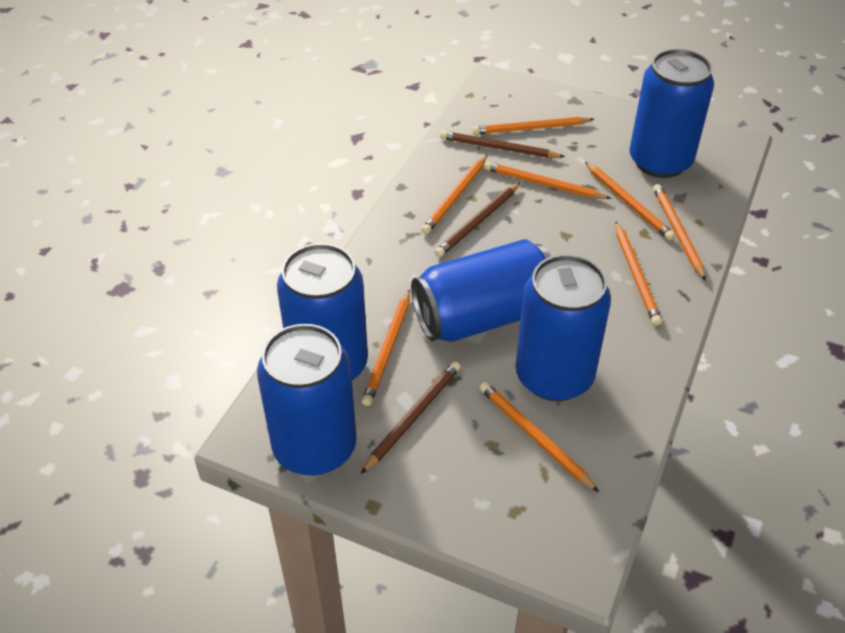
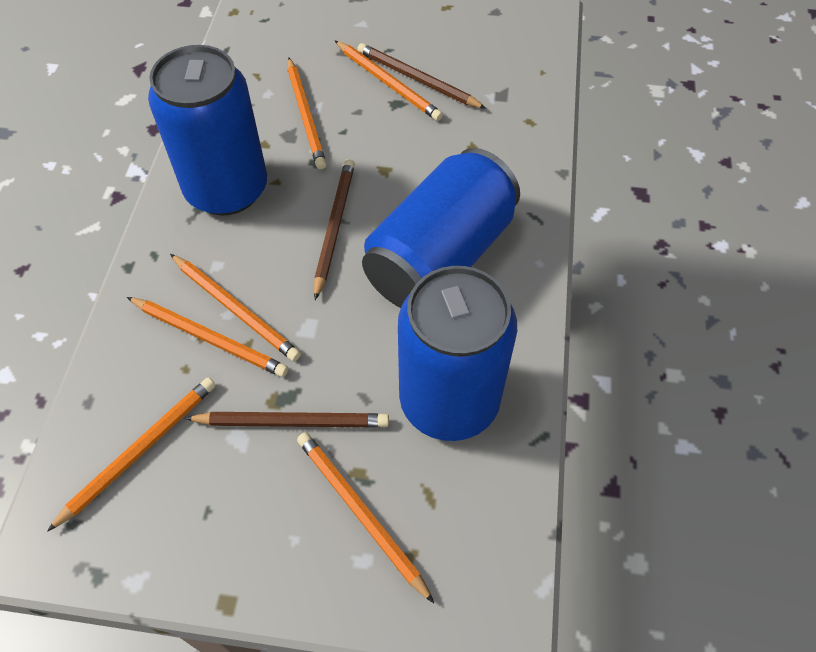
blue can: [257,324,357,475] [277,243,368,380] [411,239,552,342] [515,254,611,401] [629,49,714,178] = 5 -> [148,45,267,216] [362,148,520,308] [398,266,517,441] = 3
orange pencil: [362,289,410,406] [422,154,488,234] [472,117,594,135] [479,382,599,492] [484,161,612,199] [585,162,675,240] [615,222,662,326] [653,184,706,281] = 8 -> [47,378,216,532] [127,297,288,377] [170,254,301,361] [288,58,327,169] [297,432,434,603] [335,41,443,121] = 6

